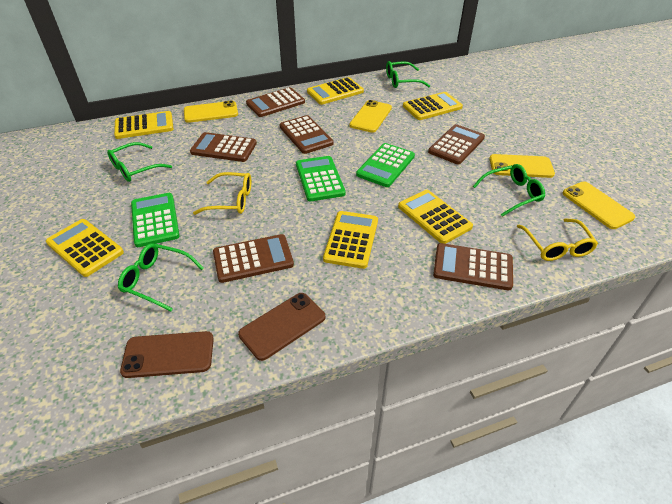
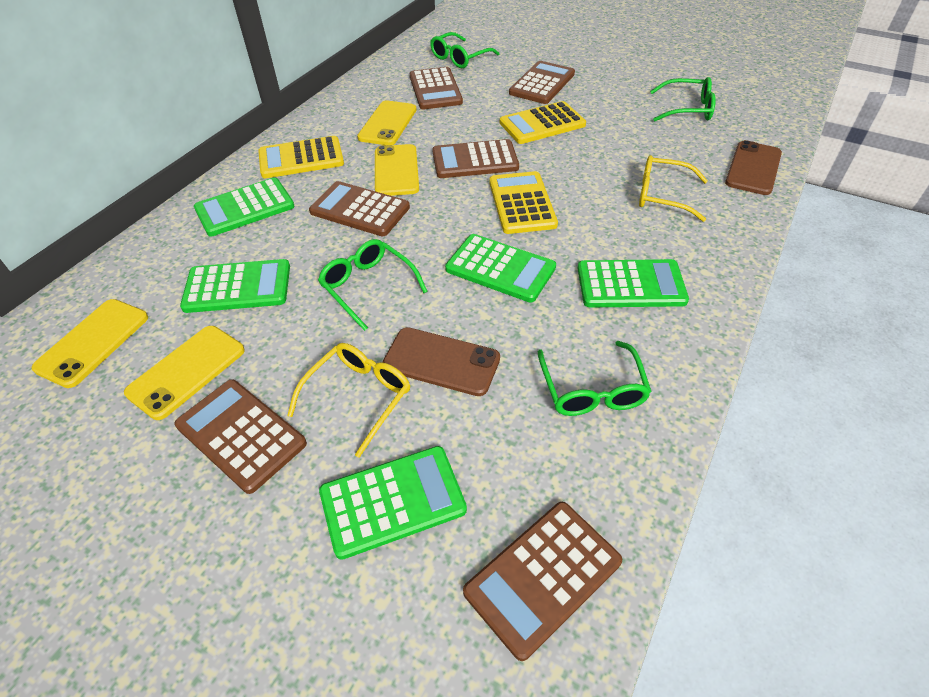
green calculator: [131,193,180,247] [296,156,346,201] [356,143,415,187] = 3 -> [180,259,290,313] [194,178,295,236] [319,446,467,560] [445,234,556,303] [578,259,689,307] = 5
yellow calculator: [46,219,124,277] [114,111,173,139] [307,77,364,105] [323,211,378,269] [398,190,473,244] [403,92,463,120] = 6 -> [258,136,344,178] [489,171,558,234] [500,101,586,144] = 3

